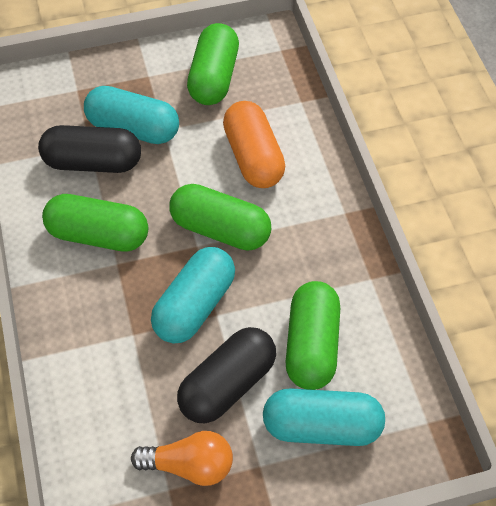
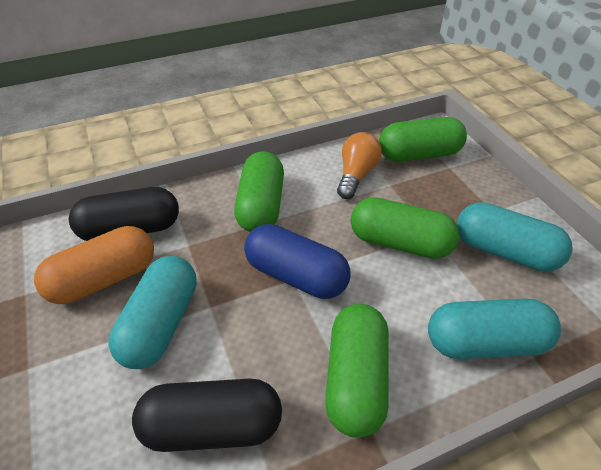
blue capsule: none = 0 -> [244,224,350,299] = 1

